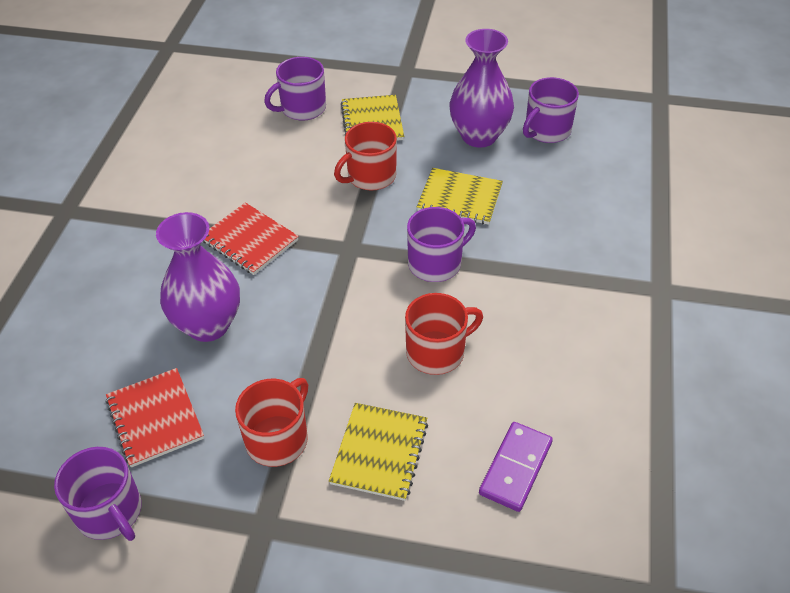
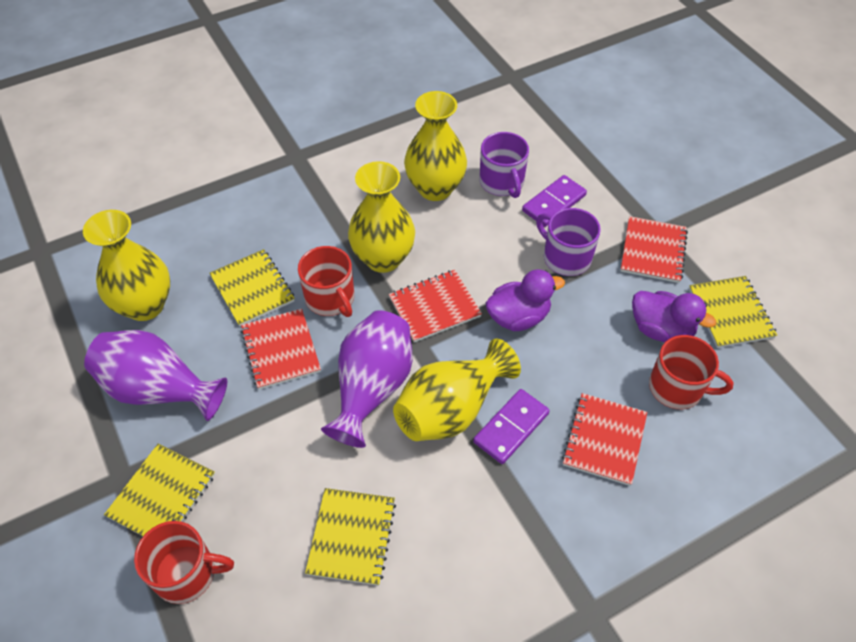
purple domino: [479,422,553,512] = 1 -> [473,389,550,464] [522,175,587,227] = 2
purple duck: none = 0 -> [486,269,565,331] [632,291,716,342] = 2
purple mug: [54,447,142,541] [264,57,326,121] [407,207,476,282] [523,77,579,143] = 4 -> [479,132,529,198] [536,208,601,276] = 2
red notebook: [106,368,204,468] [203,202,299,275] = 2 -> [241,309,321,389] [389,270,482,342] [562,393,647,486] [621,216,688,283] = 4
yellow notebook: [329,403,428,501] [341,95,404,141] [417,168,503,225] = 3 -> [104,443,215,536] [209,249,295,326] [305,488,396,586] [689,276,777,348] = 4
yellow vase: none = 0 -> [83,210,170,321] [348,161,415,273] [393,338,521,441] [404,91,467,201] = 4

